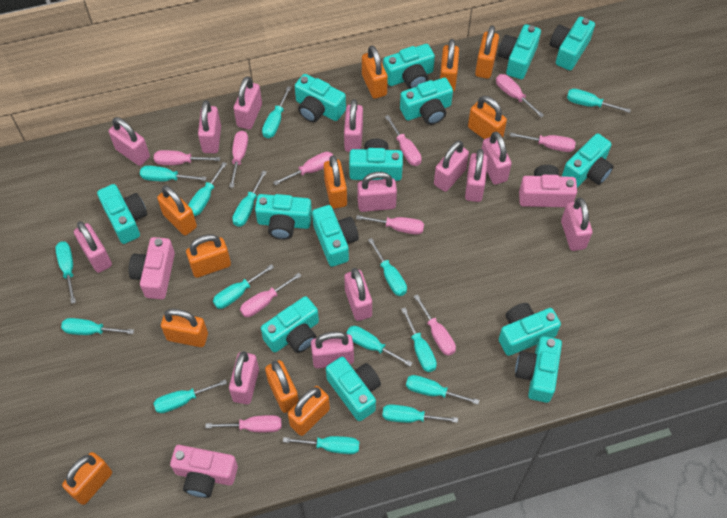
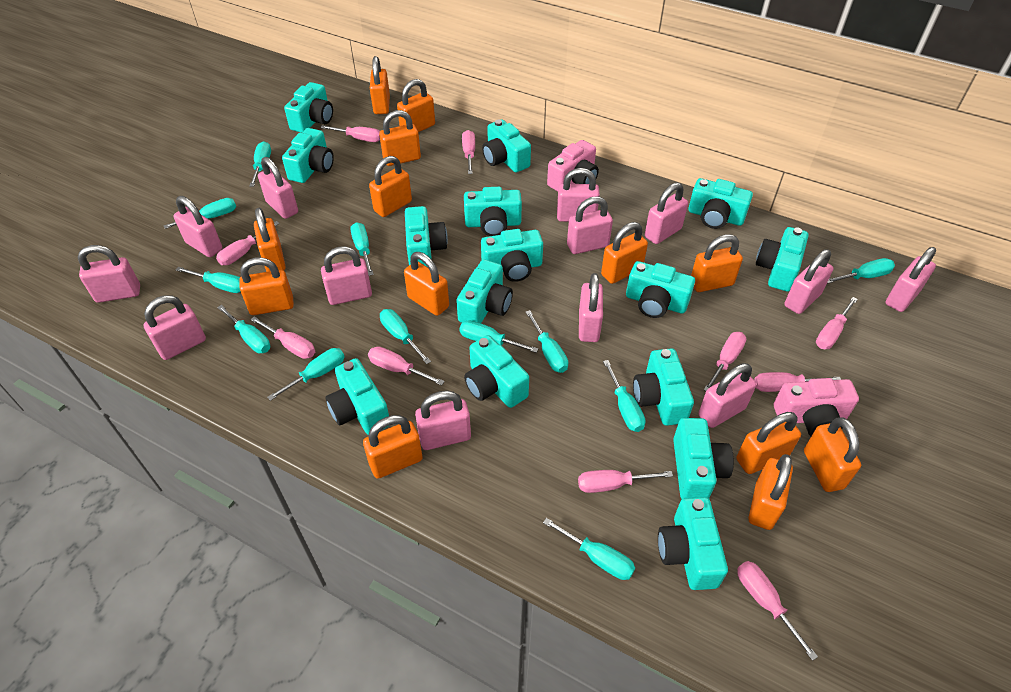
orange padlock: [62,452,112,505] [157,185,197,235] [161,309,208,347] [186,234,231,278] [265,360,299,413] [288,386,330,436] [324,155,347,209] [362,46,388,99] [440,39,459,92] [468,96,507,139] [475,26,499,79] = 11 -> [240,257,294,315] [254,208,286,272] [363,415,423,479] [369,156,412,217] [370,56,390,114] [379,110,421,166] [397,79,435,132] [404,252,449,316] [601,222,648,284] [691,234,743,292] [736,412,801,474] [748,454,793,530] [804,417,861,492] = 13
pink camera: [129,237,175,299] [170,445,238,498] [519,165,577,207] = 3 -> [547,140,599,191] [774,378,859,436] = 2
turquoise camera: [97,184,147,244] [255,194,312,240] [261,296,319,353] [295,74,346,122] [312,205,359,267] [326,357,381,421] [349,138,403,181] [383,44,435,89] [400,77,453,125] [498,24,541,79] [499,303,561,356] [515,336,562,403] [550,17,595,71] [562,133,614,187] = 14 -> [282,128,334,183] [284,82,333,133] [325,358,389,435] [405,206,448,267] [456,259,513,323] [464,187,522,236] [464,335,529,408] [481,229,543,282] [482,120,531,172] [626,261,695,318] [633,348,694,426] [658,497,728,590] [673,418,734,499] [689,178,753,229] [756,227,809,292] = 15
turquoise screwdriver: [55,241,76,304] [61,318,134,335] [140,165,207,181] [153,379,227,413] [188,162,227,216] [213,264,274,309] [232,170,267,227] [262,86,291,138] [283,436,359,454] [347,326,412,367] [368,238,407,296] [382,404,458,423] [401,307,437,372] [406,375,479,405] [567,89,631,113] = 15 -> [164,198,236,229] [176,267,241,293] [217,305,270,353] [249,141,271,187] [267,348,345,401] [350,222,374,276] [380,309,431,364] [459,320,538,353] [526,310,568,373] [543,518,635,580] [603,360,646,432] [827,258,895,284] = 12

